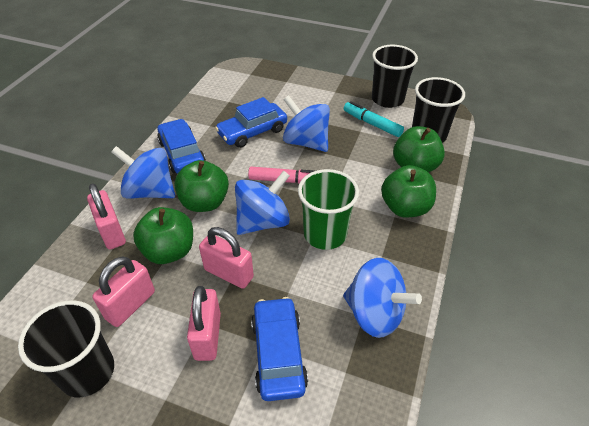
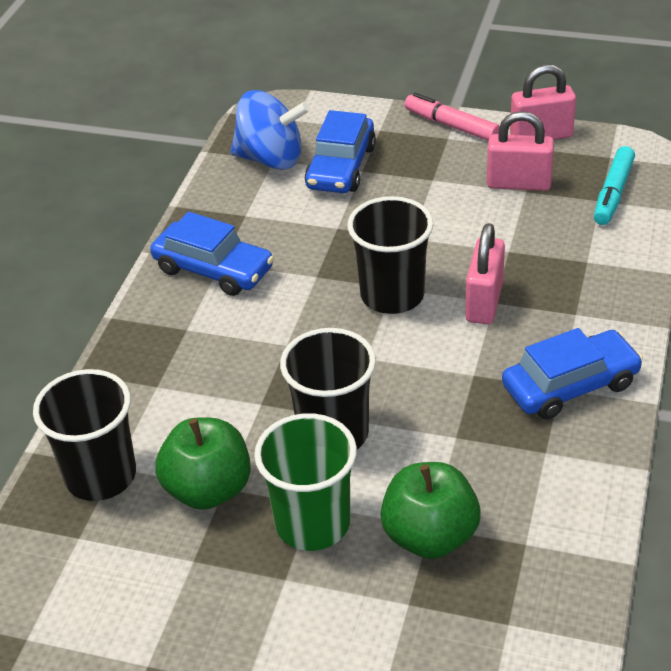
blue spinning top: [111,146,175,199] [235,171,290,235] [283,95,330,152] [343,258,422,338] = 4 -> [231,90,310,170] = 1
green apple: [133,207,193,264] [174,160,229,212] [381,165,436,218] [393,126,445,172] = 4 -> [155,418,251,510] [380,462,481,559] = 2
pink padlock: [87,183,126,249] [92,256,155,327] [187,286,221,361] [199,227,254,289] = 4 -> [465,223,505,324] [487,111,554,191] [510,64,576,140] = 3

